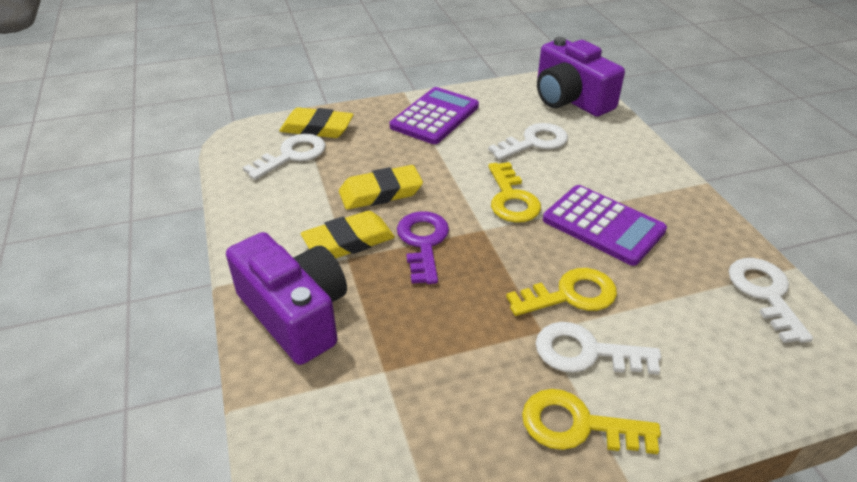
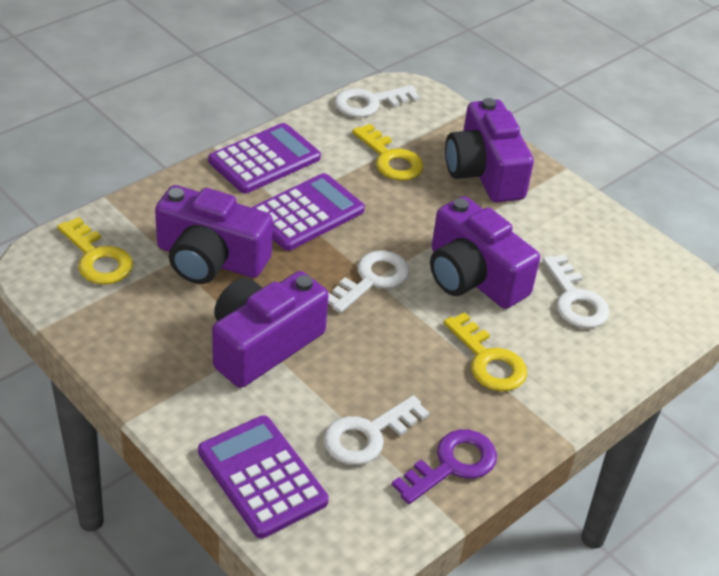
purple calculator: [390,87,479,144] [543,185,667,266] = 2 -> [198,415,329,538] [208,123,321,193] [251,173,365,251] = 3
purple camera: [226,232,347,365] [537,37,625,117] = 2 -> [155,185,273,284] [212,271,329,388] [430,196,540,309] [445,98,534,202] = 4
yellow eraser: [279,107,354,138] [301,211,395,258] [339,165,423,210] = 3 -> none = 0

